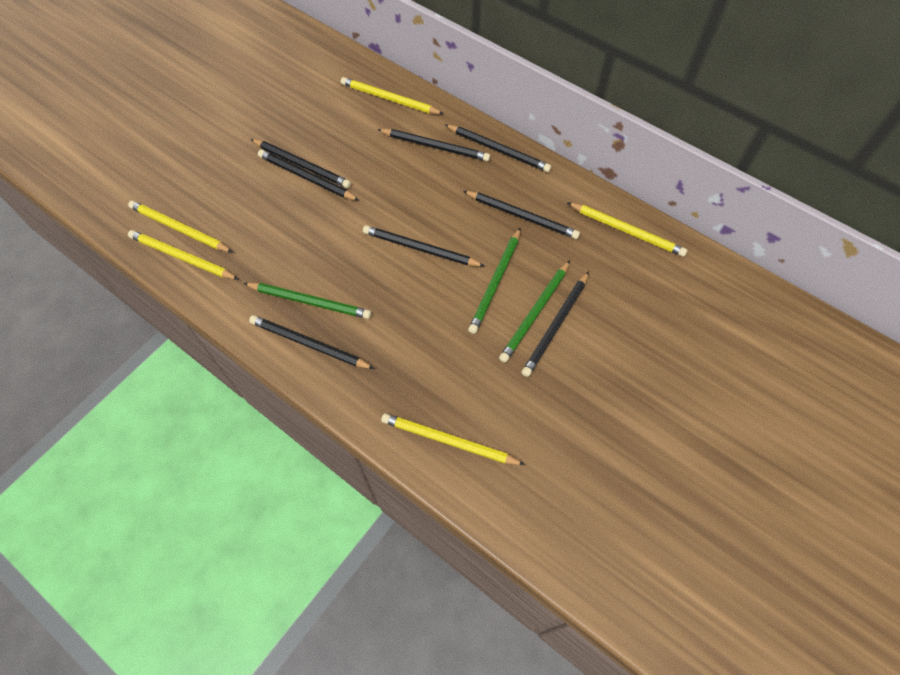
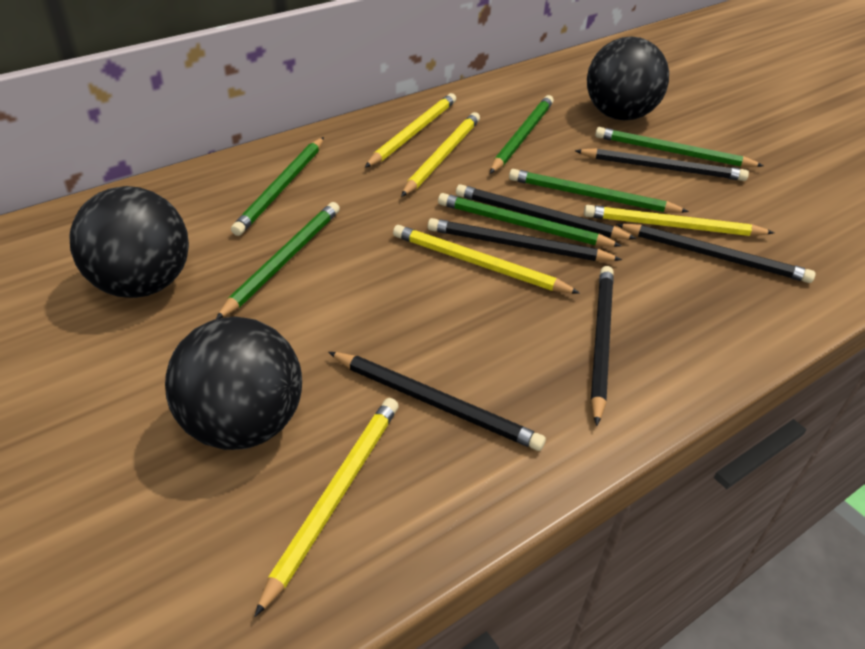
black ball: none = 0 -> [69,186,189,298] [165,316,302,450] [587,36,669,120] = 3
black pencil: [249,315,374,369] [251,139,351,188] [258,150,360,201] [363,225,484,266] [377,129,490,161] [445,125,551,172] [463,191,580,239] [521,271,589,377] = 8 -> [329,352,546,451] [428,218,622,261] [456,184,637,239] [575,148,749,181] [591,266,614,426] [616,224,815,283] = 6
green pencil: [243,283,371,319] [468,228,520,334] [499,260,570,363] = 3 -> [216,202,340,319] [231,137,324,236] [438,193,621,247] [490,95,554,174] [509,169,689,213] [595,127,764,167] = 6

